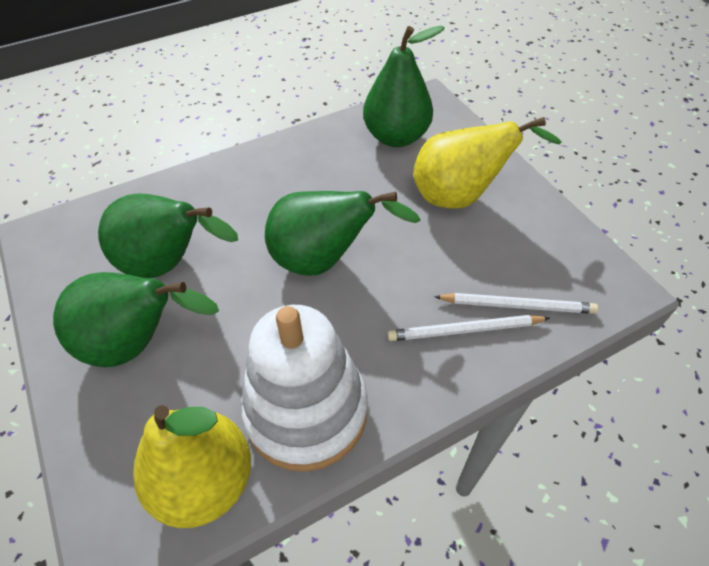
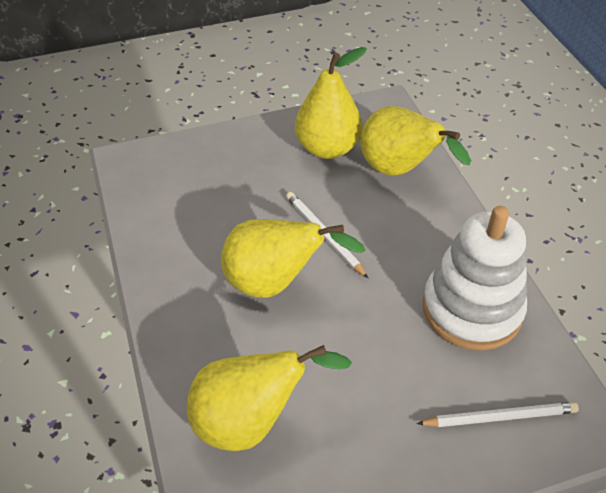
green pear: [53,272,219,367] [98,194,238,278] [265,191,421,276] [363,26,445,147] = 4 -> none = 0
yellow pear: [133,405,251,528] [413,117,562,209] = 2 -> [187,345,352,451] [221,219,365,298] [295,47,367,159] [360,106,471,176] = 4

